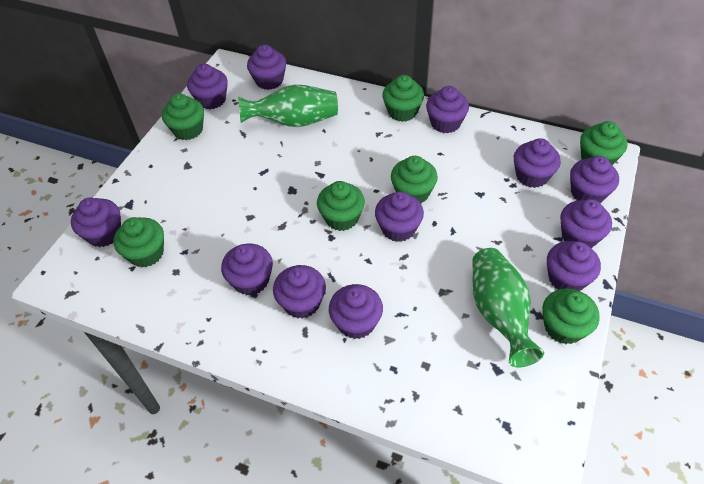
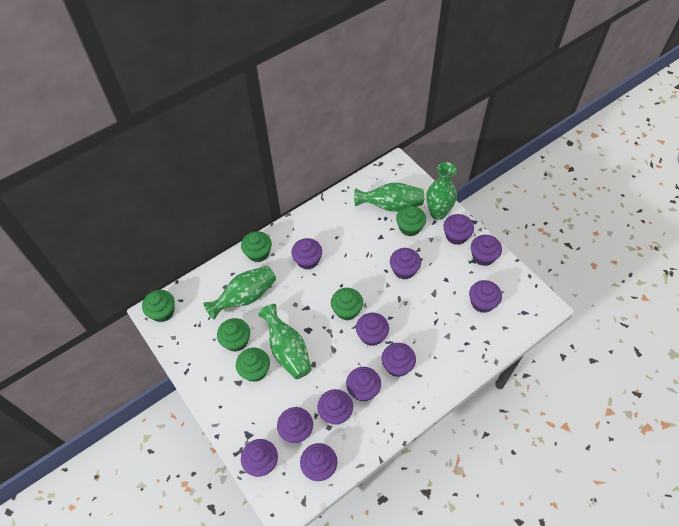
green cupcake: [114,217,164,267] [162,93,204,140] [317,181,365,231] [382,75,424,122] [391,156,438,203] [542,288,600,344] [580,121,628,165] = 7 -> [142,290,175,322] [217,318,250,352] [236,348,270,382] [241,231,272,262] [331,288,363,320] [396,206,426,236] = 6
green vase: [238,85,338,127] [472,248,544,367] = 2 -> [203,266,276,320] [258,304,312,379] [354,182,424,212] [426,162,457,220] = 4

